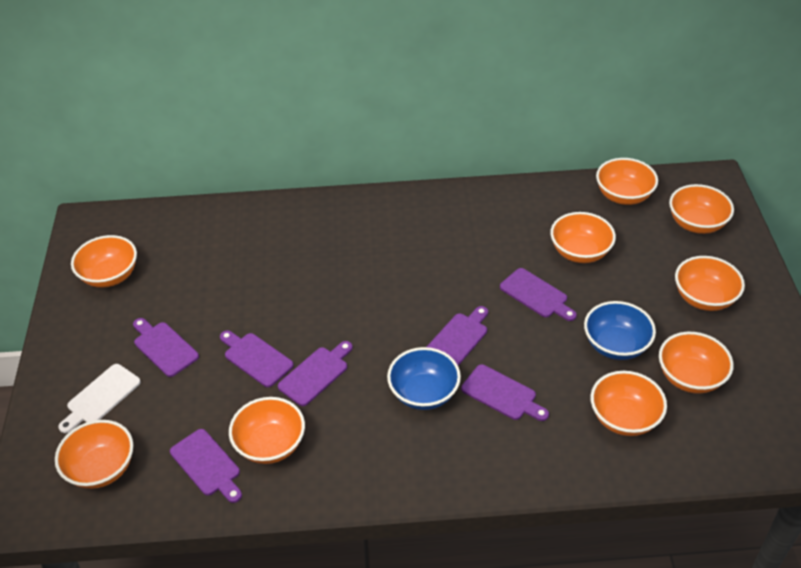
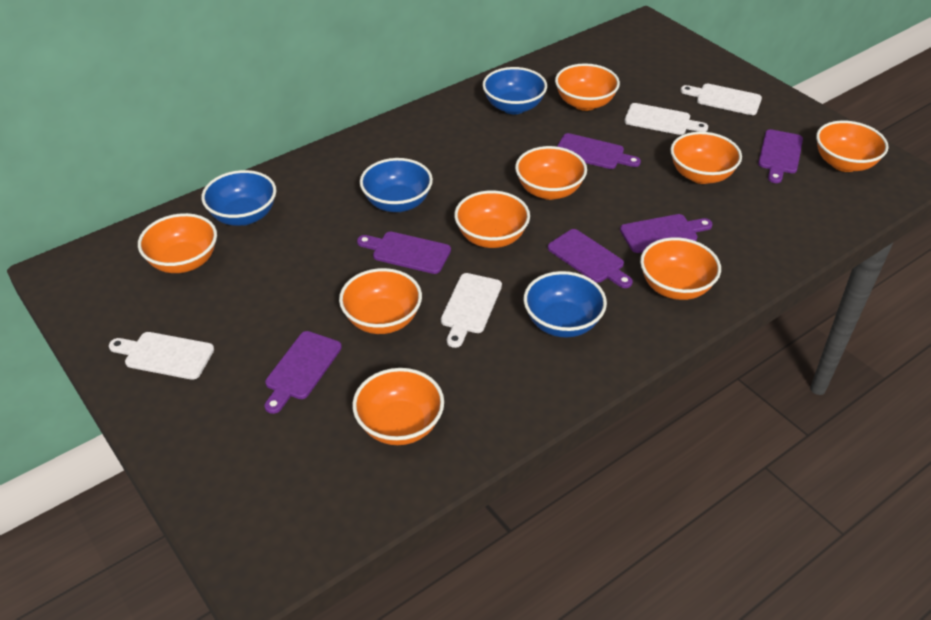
blue bowl: [387,347,461,410] [584,301,656,360] = 2 -> [202,170,276,226] [360,158,433,212] [482,67,547,114] [524,271,607,337] = 4
purple cutting board: [133,318,199,377] [170,429,242,503] [220,330,294,387] [278,341,353,406] [427,306,488,366] [461,364,549,421] [500,268,577,321] = 7 -> [265,331,342,414] [357,232,451,274] [548,229,633,288] [557,133,641,169] [620,214,712,253] [758,129,803,183] = 6
white cutting board: [58,364,141,433] = 1 -> [109,332,214,380] [441,273,502,348] [624,103,708,135] [681,84,762,115] = 4

